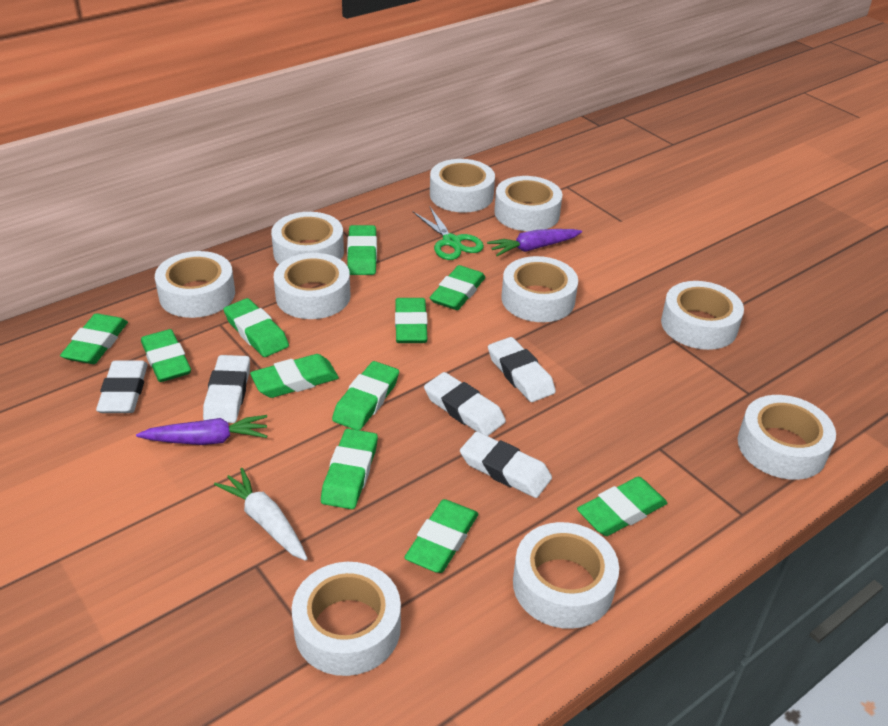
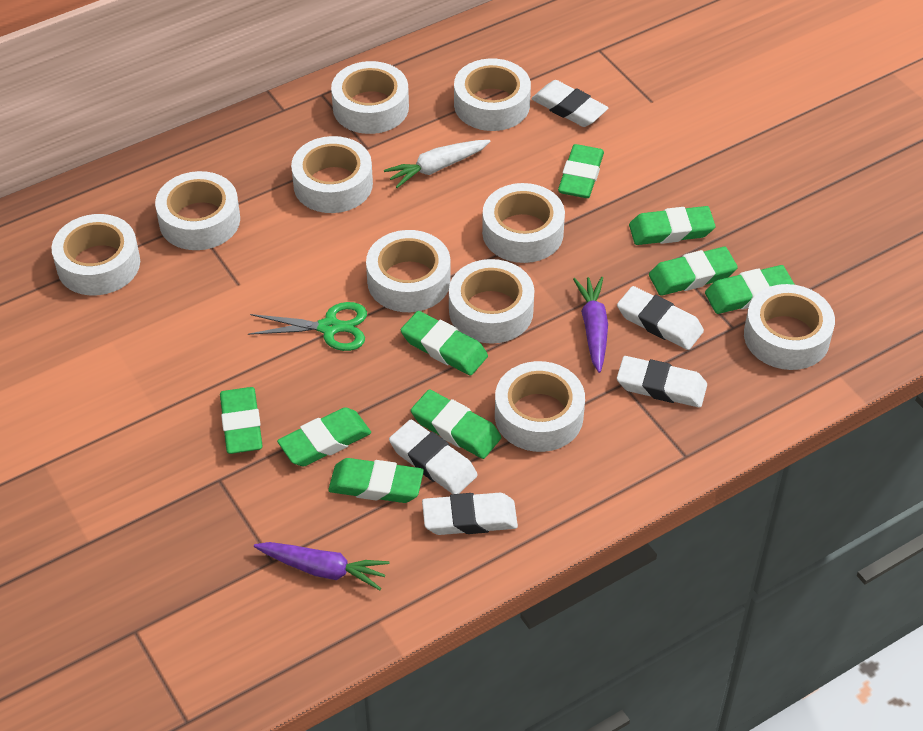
green eraser: [60,313,128,364] [141,329,191,382] [224,298,289,357] [250,354,339,398] [321,429,378,509] [332,361,399,430] [347,225,377,275] [395,298,428,343] [404,499,478,573] [430,265,485,310] [577,477,667,536] = 11 -> [220,387,263,454] [277,407,371,466] [328,458,424,503] [401,311,488,376] [411,390,501,459] [558,144,604,198] [629,206,716,245] [649,247,738,296] [705,265,795,314] = 9

